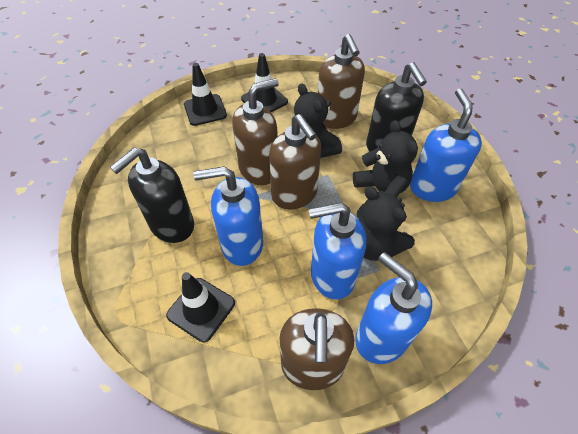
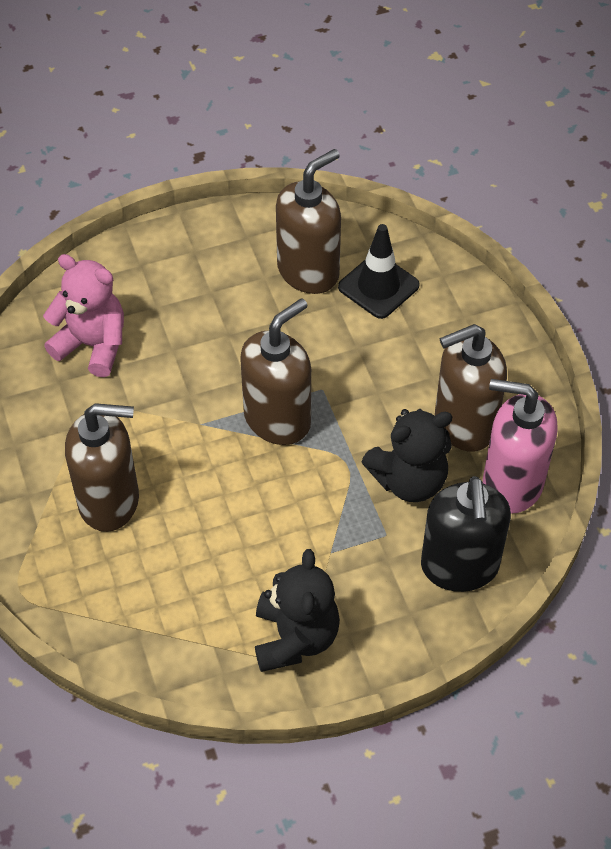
black soap dispenser: [110,148,194,243] [366,62,427,151] = 2 -> [421,476,511,592] = 1
black teddy bear: [294,83,342,158] [353,120,418,197] [357,186,415,261] = 3 -> [255,549,340,672] [361,409,452,502] = 2
black traffic cone: [166,272,235,342] [184,63,227,126] [241,53,288,112] = 3 -> [338,224,420,319] = 1
blue soap dispenser: [194,166,263,266] [308,203,366,299] [355,252,432,364] [410,88,482,202] = 4 -> none = 0
pink soap dispenser: none = 0 -> [483,379,558,514] = 1
pink teddy bear: none = 0 -> [43,254,124,377] = 1

